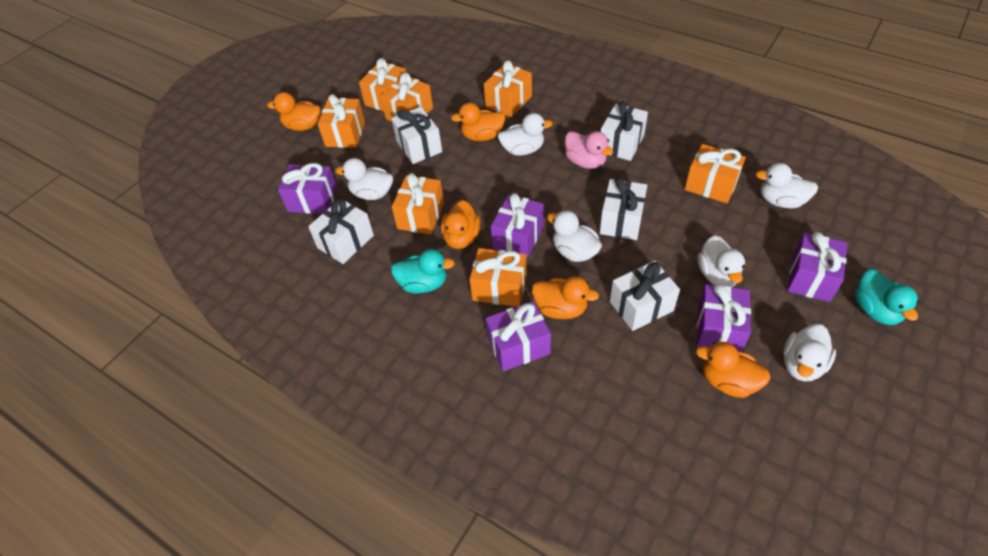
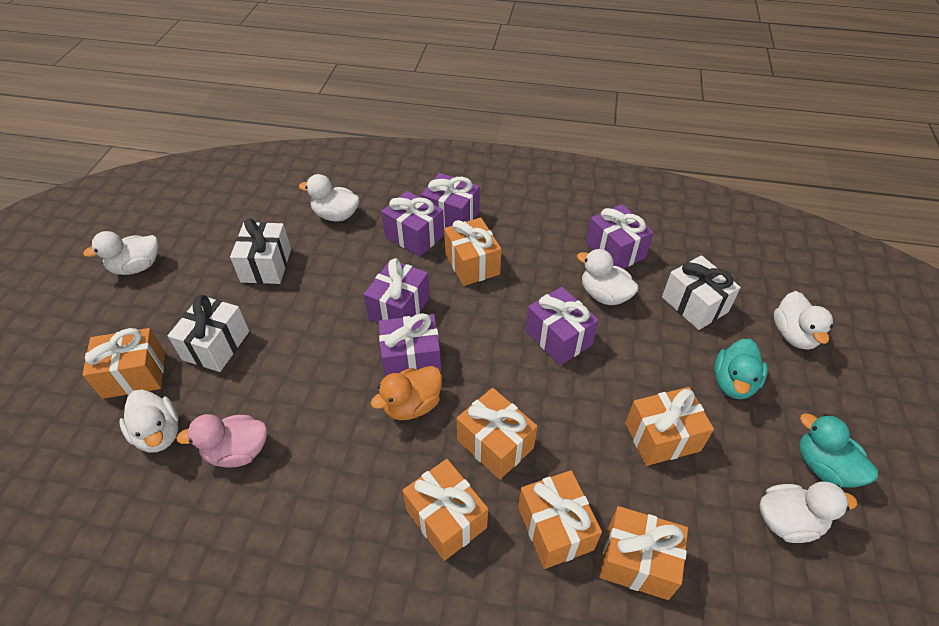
orange duck: [267,92,321,131] [441,200,481,249] [451,103,505,141] [532,276,599,319] [696,342,771,398] = 5 -> [371,366,442,420] = 1
purple gift: [278,163,337,214] [485,301,551,371] [491,193,544,259] [697,284,751,352] [787,232,847,302] = 5 -> [364,258,430,323] [379,313,441,377] [381,191,444,257] [421,173,480,228] [526,287,599,365] [586,204,654,269] = 6
white gift: [308,198,374,264] [391,107,442,164] [600,177,647,240] [601,101,648,161] [610,261,680,331] = 5 -> [168,295,249,372] [230,218,291,284] [662,255,741,330] = 3

